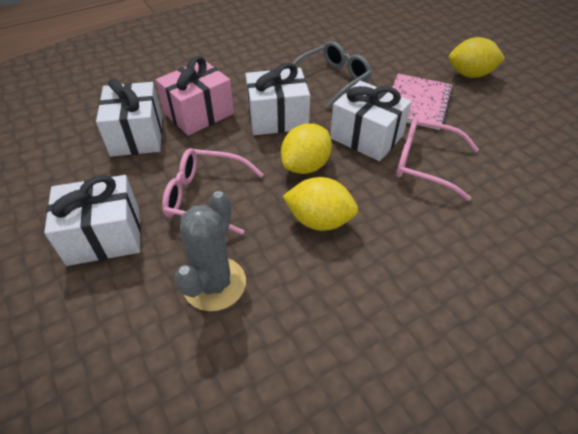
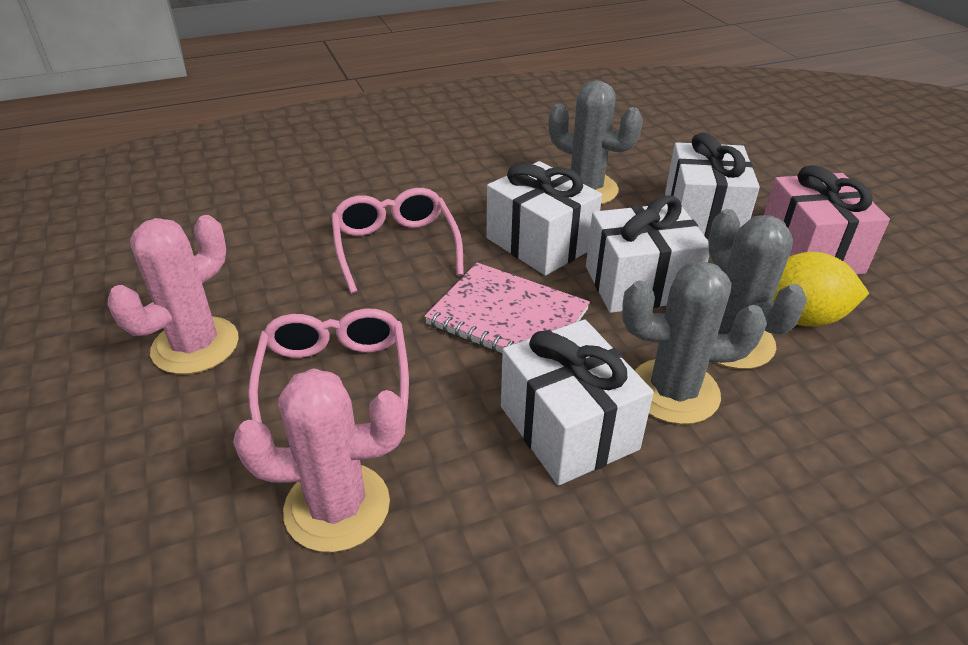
grey cactus: [175,191,246,311] = 1 -> [548,80,643,204] [622,261,767,424] [708,209,807,369] = 3
grey glasses: [292,41,372,108] = 1 -> none = 0
pink cactus: none = 0 -> [107,215,239,374] [233,368,406,552] = 2
yellow lemon: [281,123,332,174] [283,177,358,231] [449,37,505,78] = 3 -> [773,252,869,326] = 1

